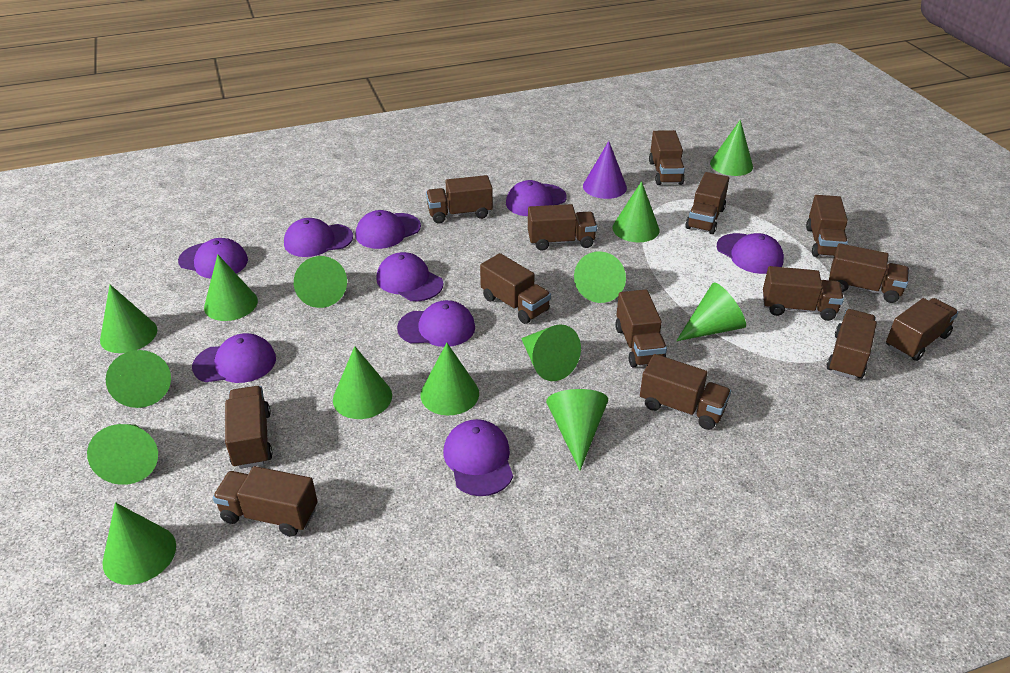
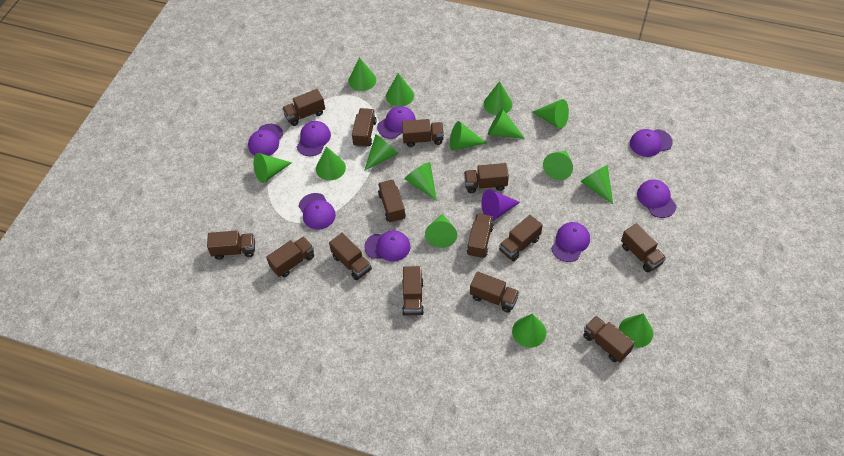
green cone: [87,424,158,485] [100,285,157,353] [102,502,176,585] [106,350,171,408] [204,254,258,321] [294,256,347,308] [333,346,392,419] [420,343,479,415] [521,324,581,381] [546,389,608,471] [574,251,626,303] [612,181,660,242] [676,283,746,341] [710,120,753,176] = 14 -> [254,153,292,183] [316,146,346,181] [349,57,376,91] [364,134,398,171] [386,73,414,107] [404,162,437,201] [425,214,457,248] [450,121,487,150] [484,81,512,115] [488,109,525,139] [512,314,546,348] [532,99,569,129] [543,151,573,180] [580,165,613,204] [619,313,653,348] = 15
purple cap: [178,238,248,279] [192,333,276,383] [284,218,353,257] [356,210,421,249] [376,252,443,301] [397,300,475,347] [443,419,513,496] [506,180,567,216] [717,233,784,274] = 9 -> [248,124,283,156] [297,121,331,156] [299,193,336,230] [364,230,411,262] [377,106,416,139] [551,222,590,262] [630,129,673,157] [637,180,677,218] = 8

